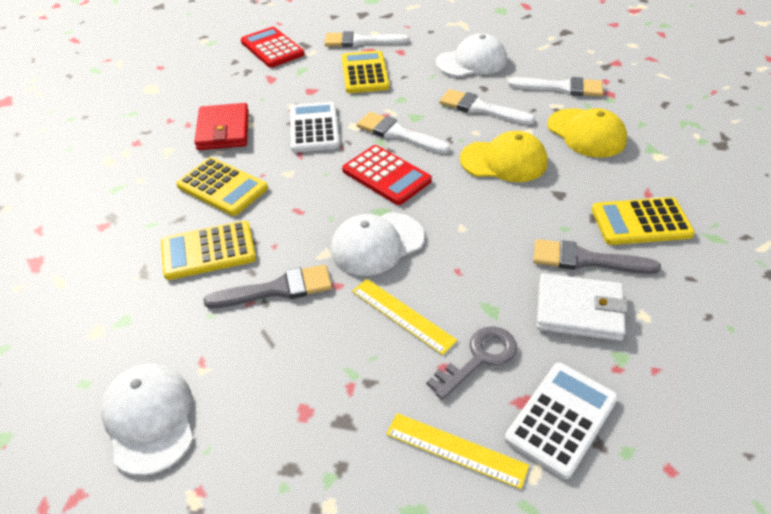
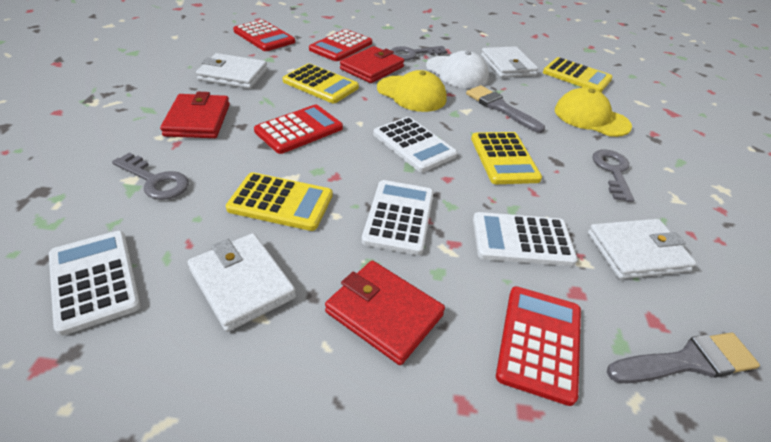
grey key: [427,326,517,400] = 1 -> [112,152,189,200] [391,46,448,60] [593,150,635,202] = 3
red calculator: [241,27,305,68] [342,145,432,205] = 2 -> [233,20,295,51] [254,105,343,154] [309,29,372,61] [496,286,581,406] = 4
red wallet: [194,103,249,150] = 1 -> [160,92,230,138] [325,260,445,365] [340,46,404,83] = 3
white brush: [325,31,409,47] [357,112,450,154] [439,89,535,125] [508,77,603,97] = 4 -> none = 0
white calculator: [290,102,340,152] [505,363,618,479] = 2 -> [49,231,141,336] [362,180,434,255] [373,117,457,172] [473,212,578,266] = 4
white cap: [101,364,193,475] [331,213,424,276] [436,33,507,77] = 3 -> [426,51,489,88] = 1
white wallet: [537,273,628,341] = 1 -> [187,233,296,332] [196,53,267,89] [481,46,538,78] [588,219,697,279] = 4
yellow ruler: [352,279,457,355] [386,413,529,489] = 2 -> none = 0

